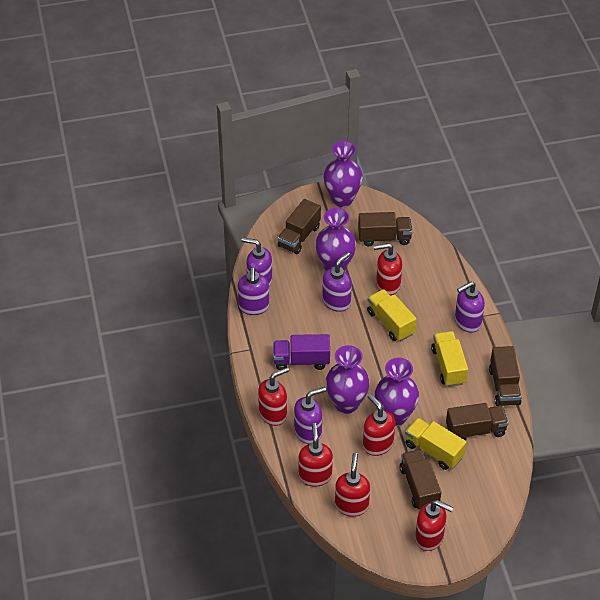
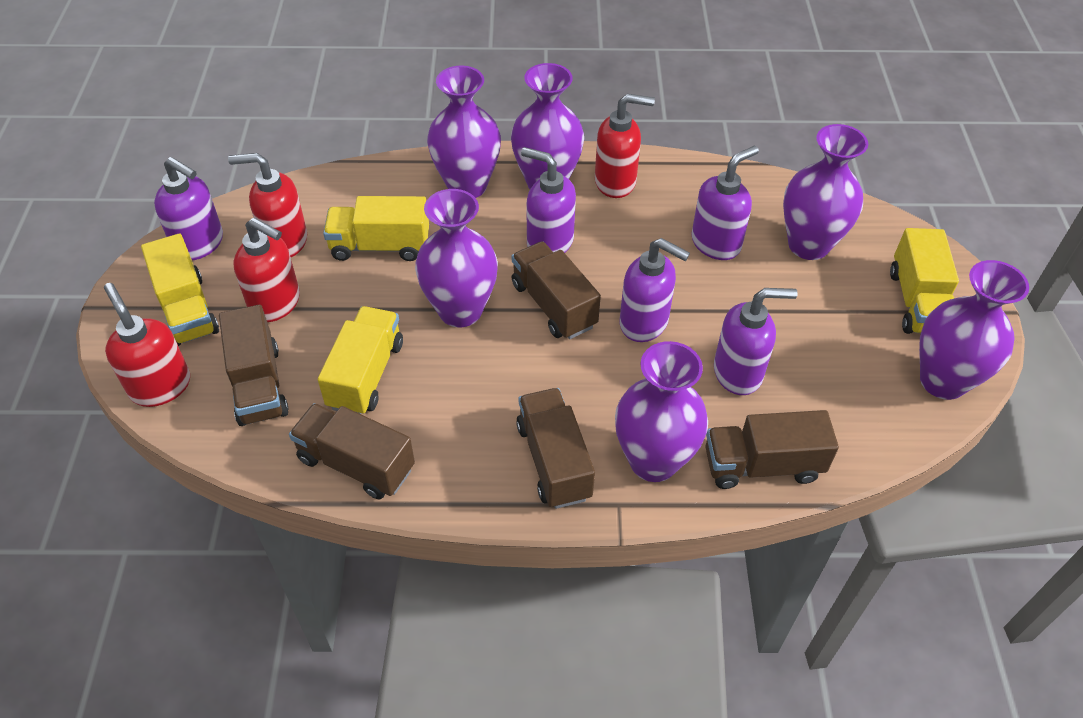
purple truck: [273,334,330,370] = 1 -> none = 0
purple vase: [315,208,356,271] [323,141,363,207] [325,345,370,414] [375,358,419,426] = 4 -> [415,189,498,327] [427,66,501,198] [511,63,584,189] [615,341,708,482] [783,124,868,260] [919,260,1029,400] = 6
red soap dispenser: [258,367,289,426] [299,423,333,487] [335,453,370,517] [363,394,395,456] [374,243,402,295] [415,500,454,551] = 6 -> [104,283,190,407] [228,153,307,257] [234,218,300,322] [595,94,655,198] = 4
yellow truck: [367,289,417,341] [405,418,467,470] [431,331,468,387] = 3 -> [141,233,219,346] [318,306,403,414] [323,196,429,261] [890,228,959,334] = 4

